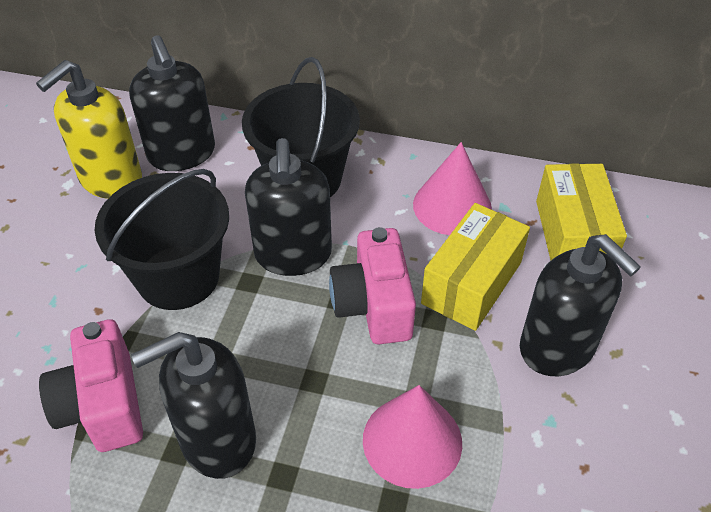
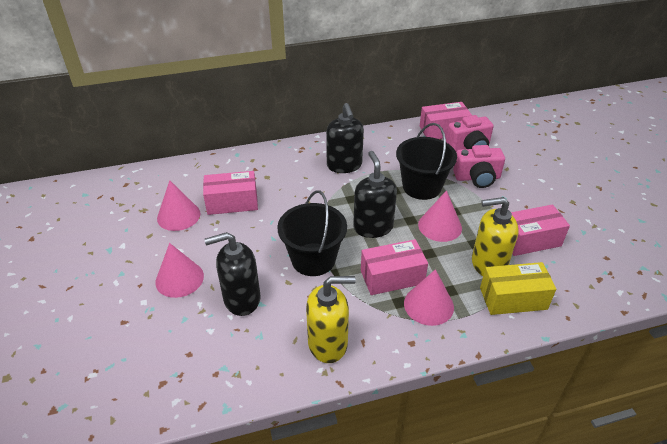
black soap dispenser: [129,35,215,171] [131,332,256,479] [245,138,332,276] [520,234,641,376] = 4 -> [204,232,261,316] [326,103,364,173] [353,151,397,238] = 3
pink box: none = 0 -> [203,171,258,215] [361,239,428,295] [420,102,472,139] [511,205,570,256] = 4
pink cone: [363,385,462,489] [413,142,492,235] = 2 -> [155,243,204,298] [157,180,200,231] [404,269,454,326] [418,190,462,242] = 4
yellow box: [421,203,530,331] [536,163,627,260] = 2 -> [480,262,556,315] = 1
yellow soap dispenser: [36,60,142,199] = 1 -> [306,276,356,363] [472,197,519,276] = 2

